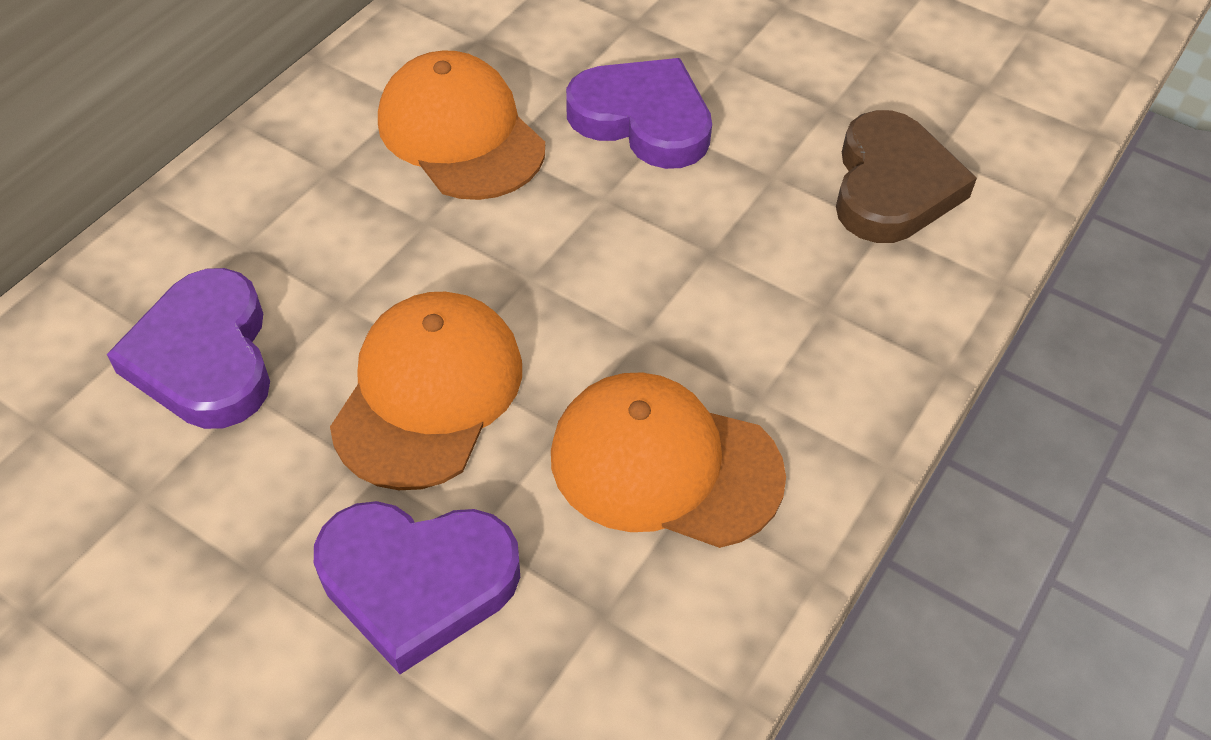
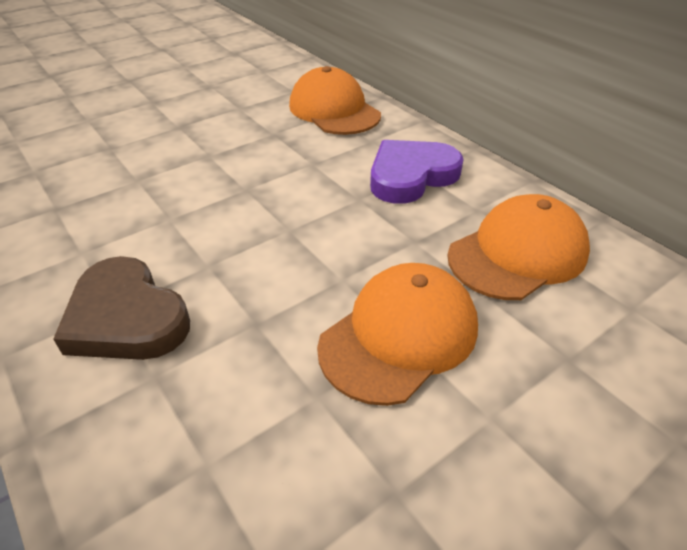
purple heart: [107,268,270,429] [314,501,520,674] [566,58,712,169] = 3 -> [370,140,464,204] = 1

